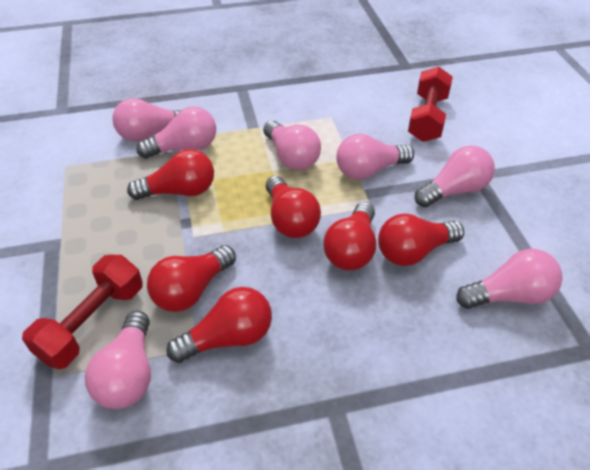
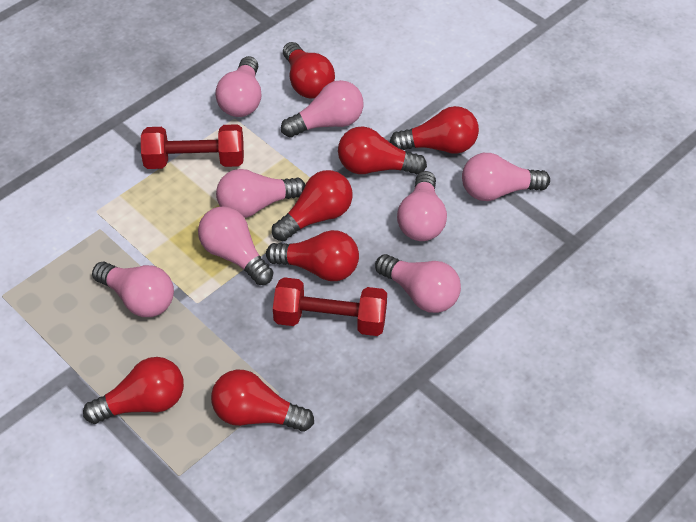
pink light bulb: [85,311,151,409] [113,98,181,141] [137,106,216,159] [263,120,321,170] [336,134,414,180] [415,145,495,208] [456,249,562,309] = 7 -> [92,262,174,317] [198,206,273,285] [215,56,261,117] [216,169,305,218] [281,80,364,138] [375,254,461,313] [397,171,447,241] [462,153,550,201] = 8
red light bulb: [127,149,214,200] [147,245,236,312] [166,287,272,363] [266,176,321,238] [323,202,376,270] [378,214,464,266] = 6 -> [83,357,184,424] [211,370,314,432] [266,230,359,281] [272,170,352,241] [283,42,335,99] [338,126,427,175] [390,106,479,154] = 7

